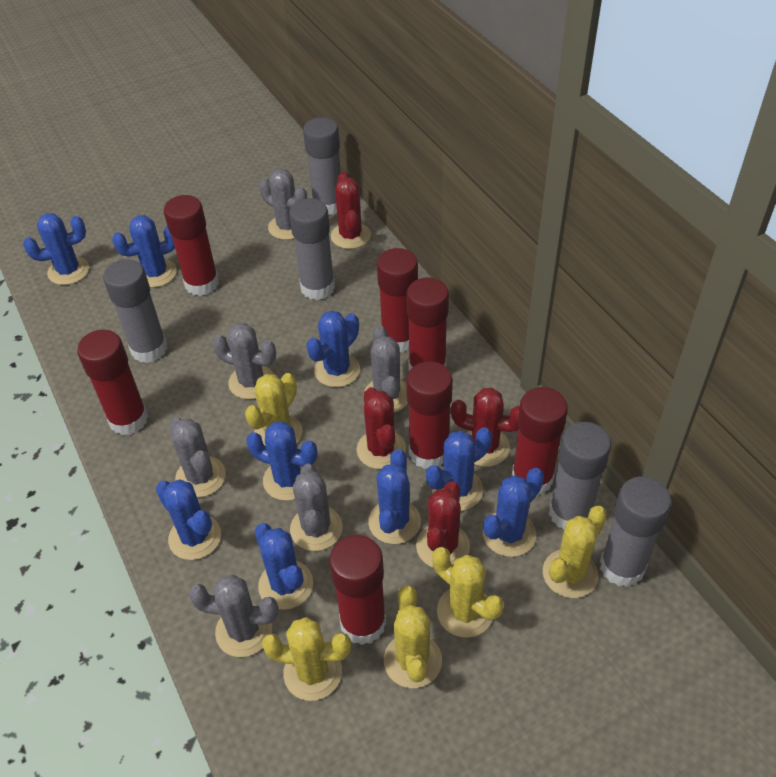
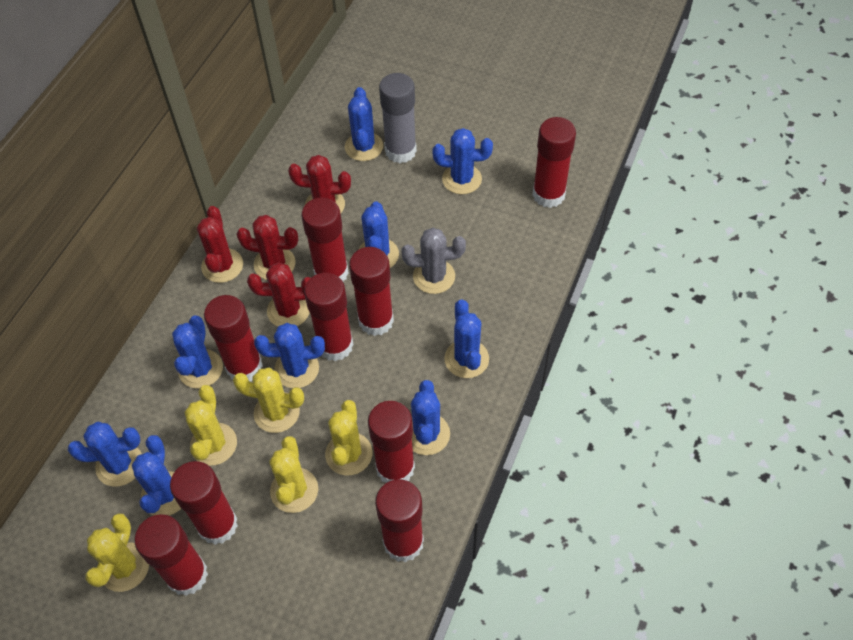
grey cactus: [169,417,226,498] [188,574,279,657] [212,323,276,399] [259,169,307,240] [290,463,343,551] [364,326,408,412] = 6 -> [401,228,466,294] = 1
grey glue stick: [103,259,168,363] [289,198,335,300] [303,117,341,215] [549,422,611,529] [600,476,672,587] = 5 -> [379,73,417,163] = 1
red glue stick: [77,330,148,435] [164,195,219,296] [329,535,386,645] [377,248,418,352] [406,277,449,371] [406,361,453,469] [512,387,568,495] = 7 -> [135,514,208,596] [170,461,238,545] [204,295,263,381] [302,197,349,281] [304,273,354,361] [349,247,394,336] [368,401,415,483] [375,479,424,563] [532,117,576,208] = 9

